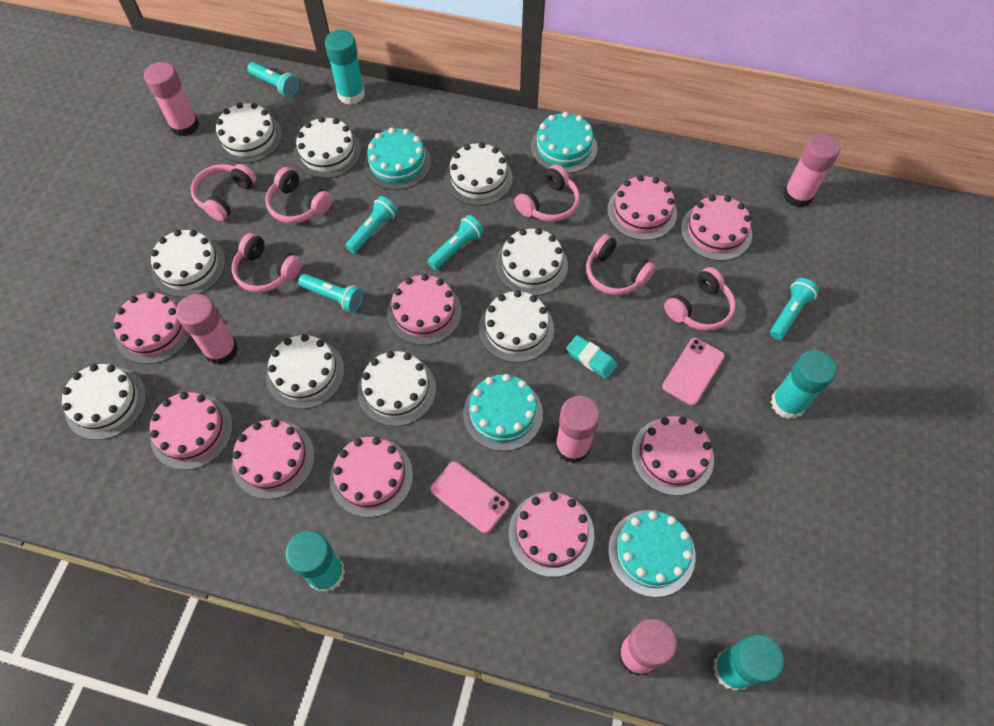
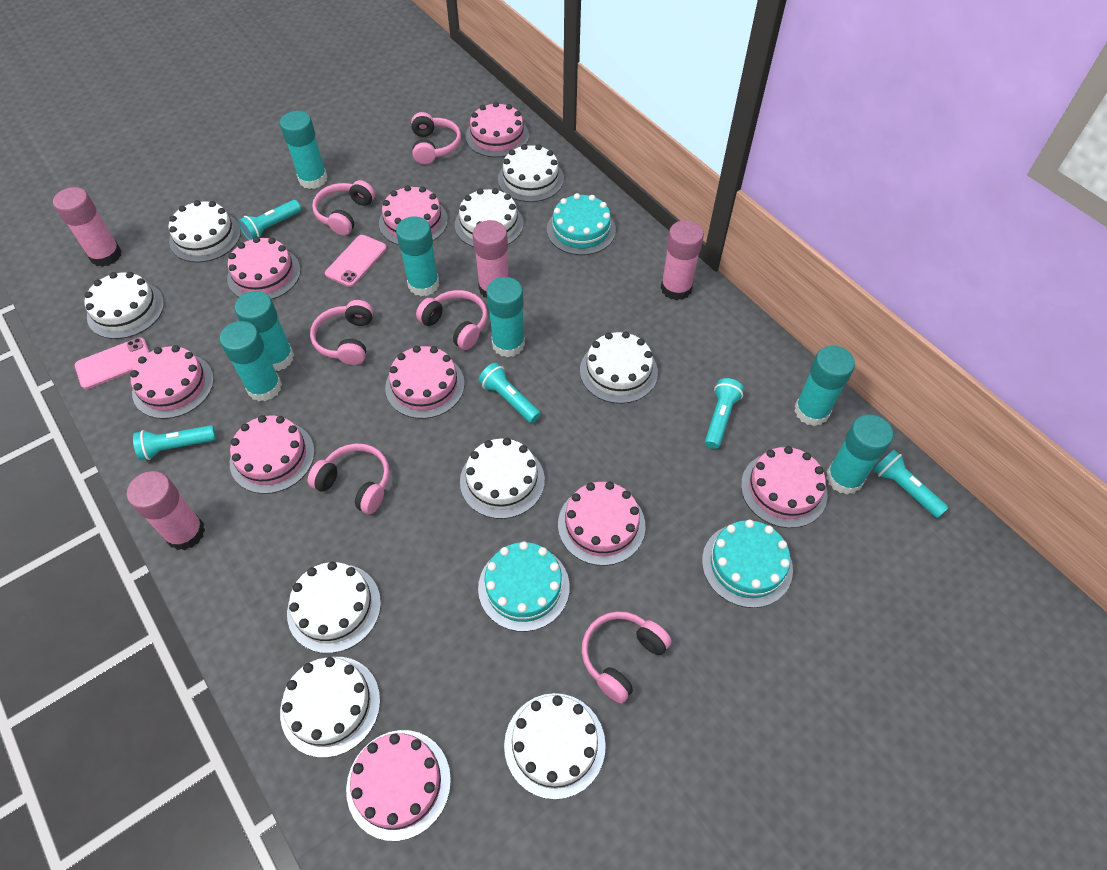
pink glue stick: [144,62,199,137] [176,294,238,365] [555,396,600,464] [618,618,677,676] [783,133,840,207] = 5 -> [53,187,122,267] [127,471,205,550] [472,220,509,298] [661,220,704,300] = 4
turquoise cake: [364,127,431,190] [463,374,543,451] [531,112,598,173] [608,510,695,597] = 4 -> [478,541,570,632] [547,193,616,255] [702,520,793,608] = 3
turquoise eraser: [566,335,617,379] = 1 -> none = 0
turquoise glue stick: [285,530,345,592] [325,30,365,105] [713,634,784,691] [771,350,837,419] = 4 -> [220,321,282,401] [235,291,294,371] [280,111,327,189] [396,216,439,296] [486,277,525,358] [794,346,855,426] [826,415,893,495] = 7

